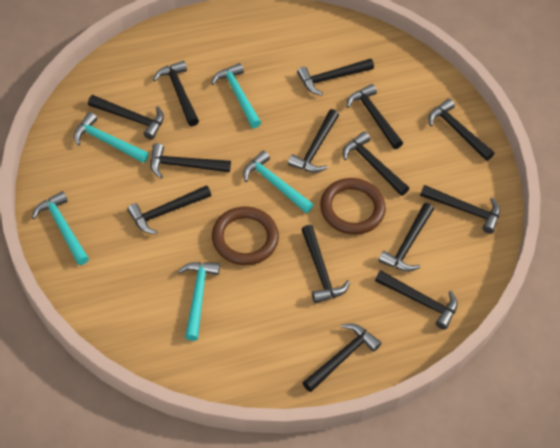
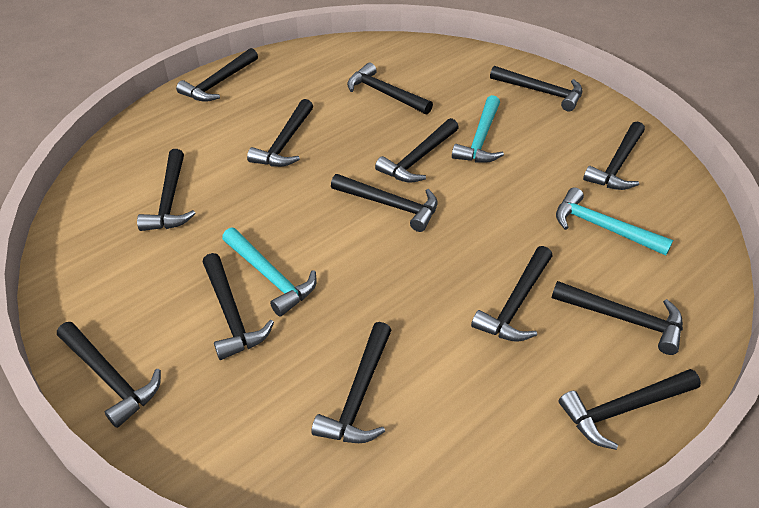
brown ring: [212,207,279,265] [320,178,386,235] = 2 -> none = 0
turquoise hammer: [32,191,89,265] [74,112,149,163] [178,262,220,341] [211,63,261,128] [243,151,313,213] = 5 -> [222,228,317,317] [452,95,504,163] [556,188,673,256] = 3

